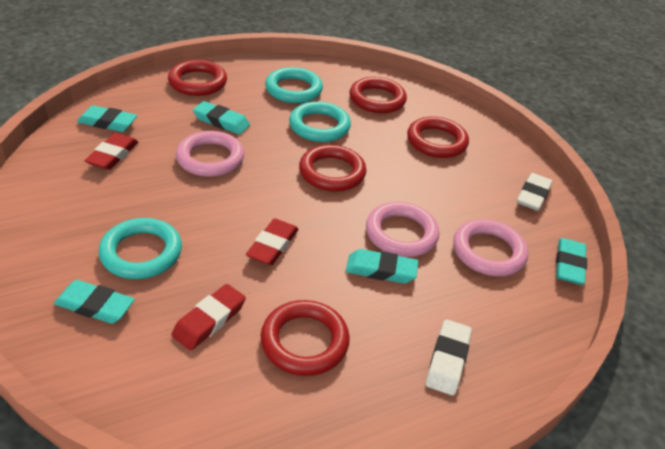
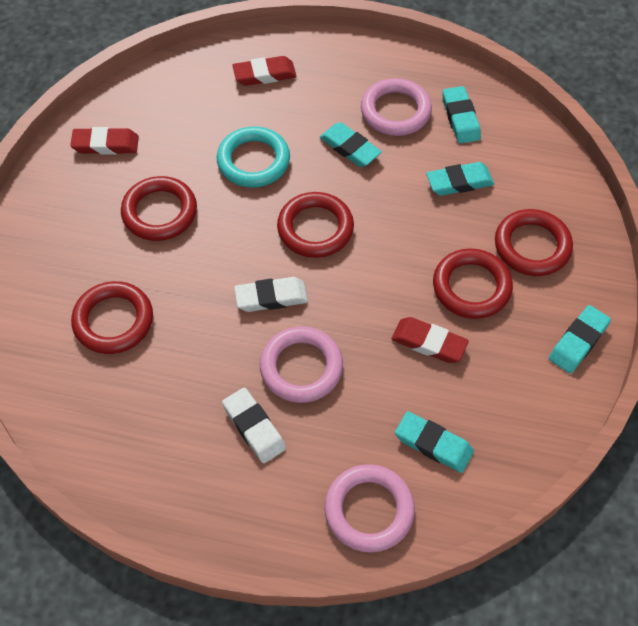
turquoise ring: [99,218,182,279] [265,67,323,103] [289,101,351,142] = 3 -> [217,126,290,188] = 1

